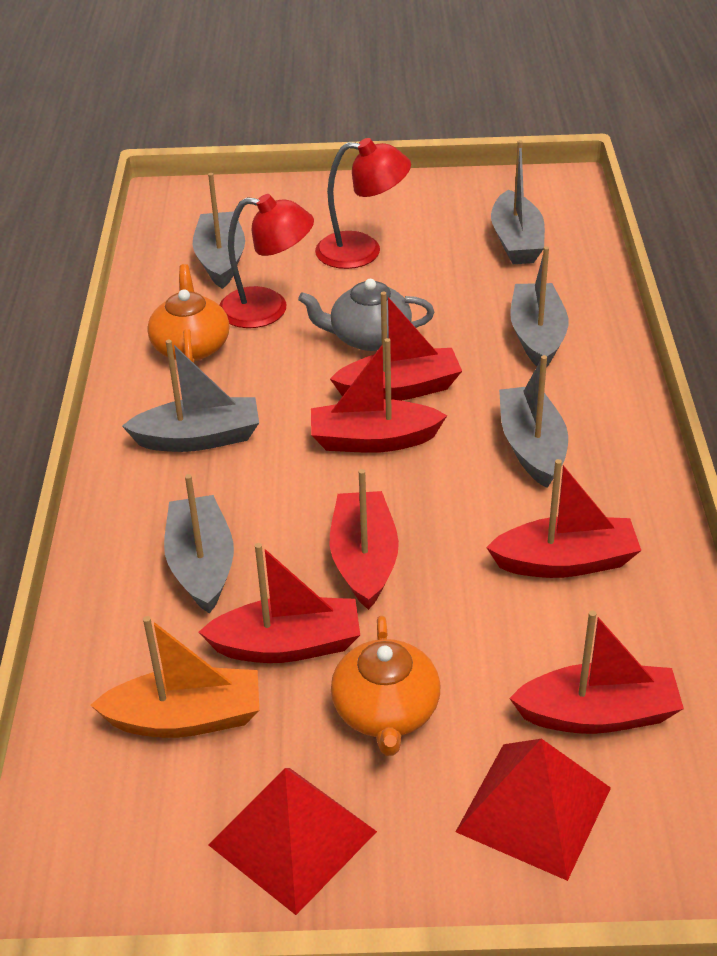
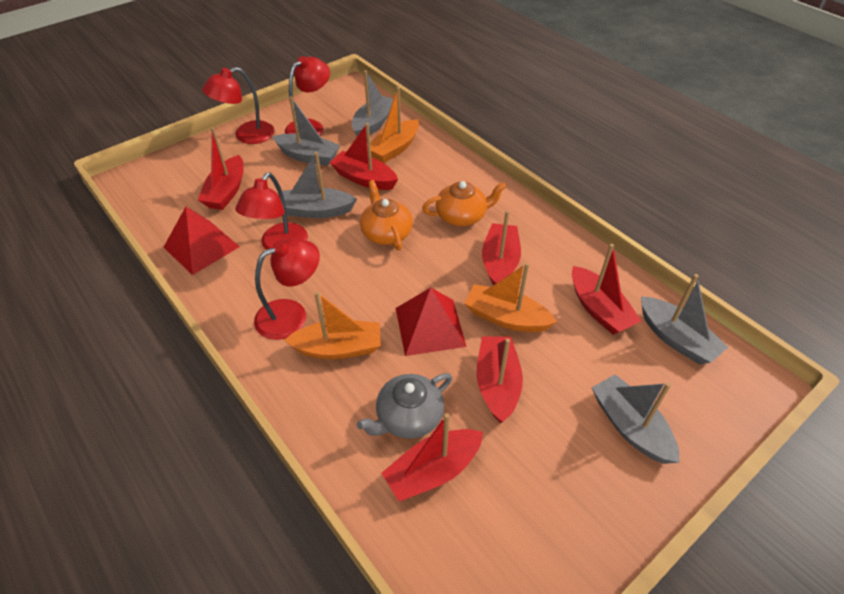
grey boat: [122,340,259,452] [164,474,234,614] [192,173,245,289] [491,140,545,264] [499,355,568,488] [510,246,568,367] = 6 -> [272,97,340,166] [282,152,357,218] [352,71,393,136] [592,374,679,464] [641,274,728,365] = 5
orange boat: [90,616,259,738] = 1 -> [285,291,381,359] [367,87,419,163] [464,263,557,332] = 3
red lamp: [219,194,314,328] [315,138,411,269] = 2 -> [202,67,274,144] [235,173,308,250] [254,238,320,340] [285,56,330,135] = 4

